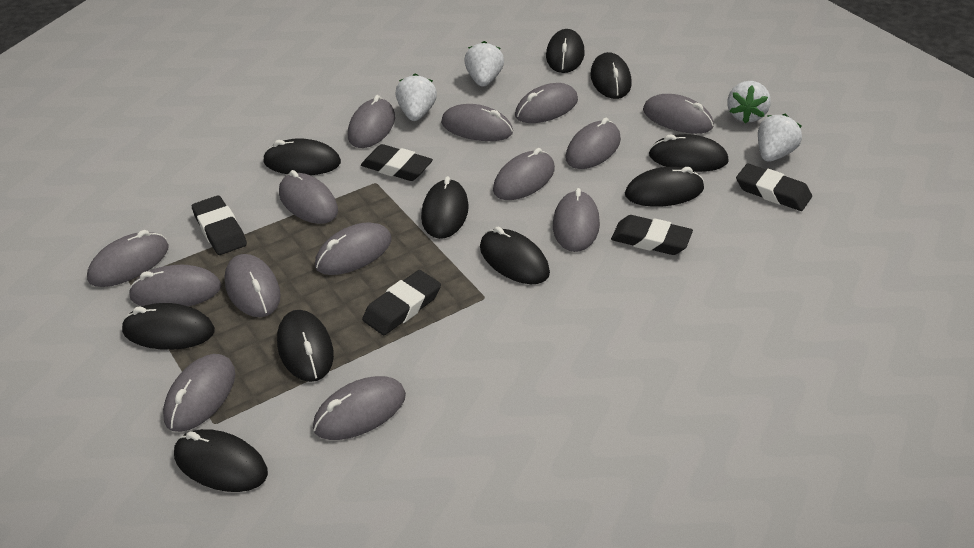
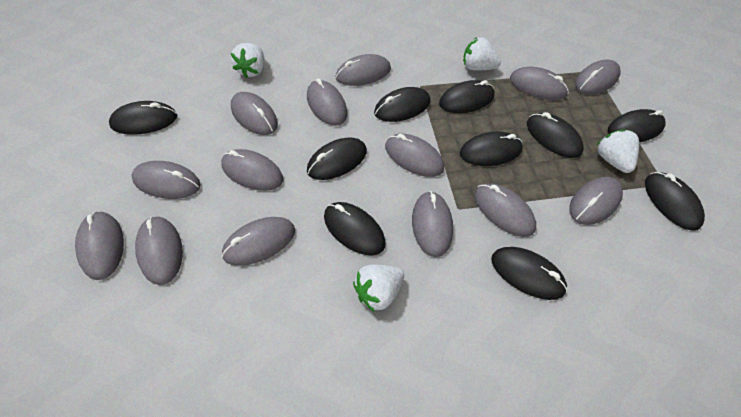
black eraser: [192,196,247,255] [361,144,433,181] [362,270,441,335] [611,215,693,255] [736,163,812,211] = 5 -> none = 0

